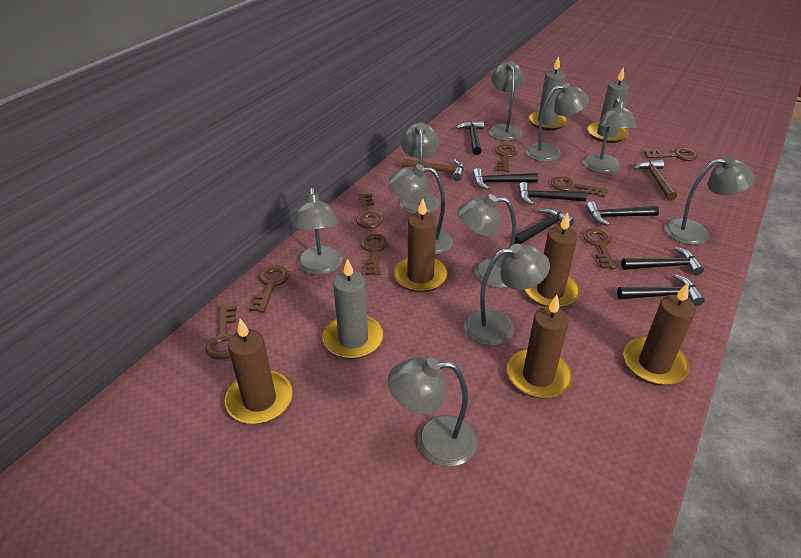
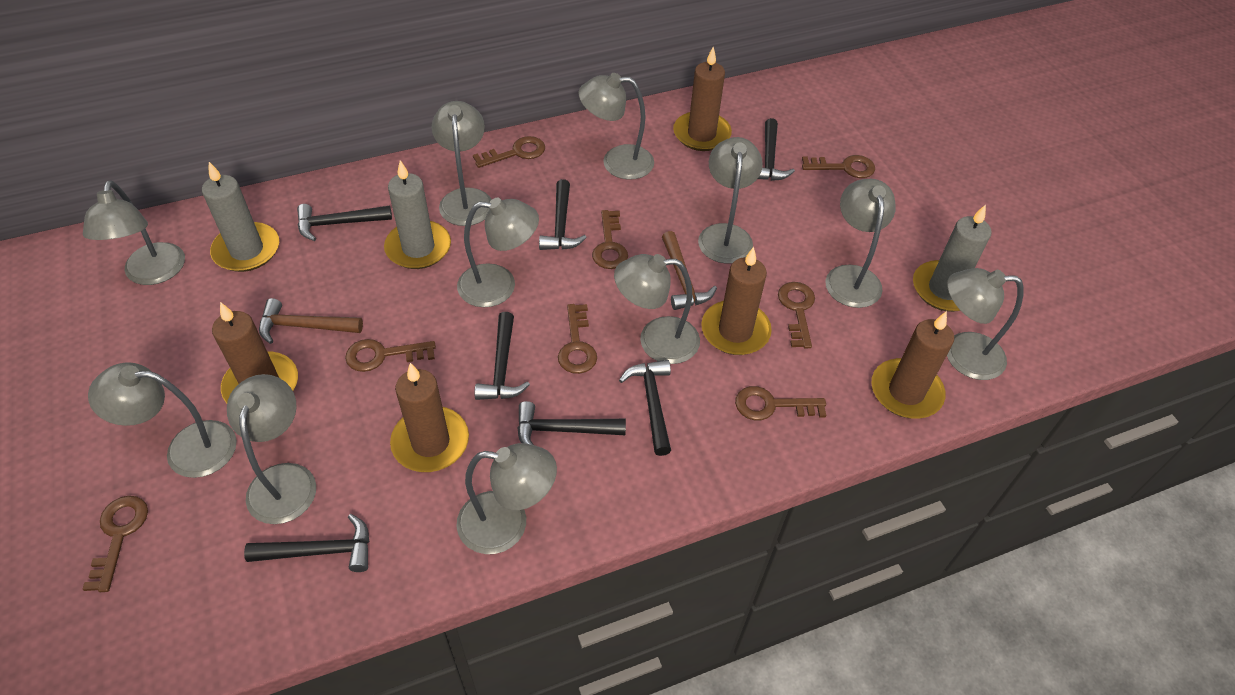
grey lamp: [292,188,342,275] [388,357,477,467] [389,164,453,255] [400,123,439,214] [458,194,516,288] [464,244,550,346] [489,61,524,141] [526,83,589,162] [583,97,637,174] [665,156,755,245] = 10 -> [83,180,185,285] [88,363,237,478] [227,374,316,524] [432,101,492,226] [456,443,557,554] [457,198,539,307] [579,73,654,180] [614,254,700,364] [698,137,763,264] [826,179,896,308] [947,268,1024,380] = 11

